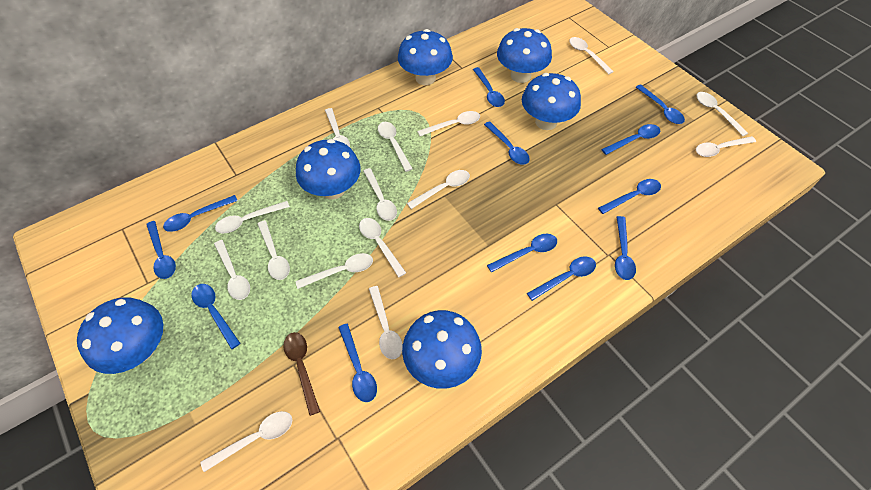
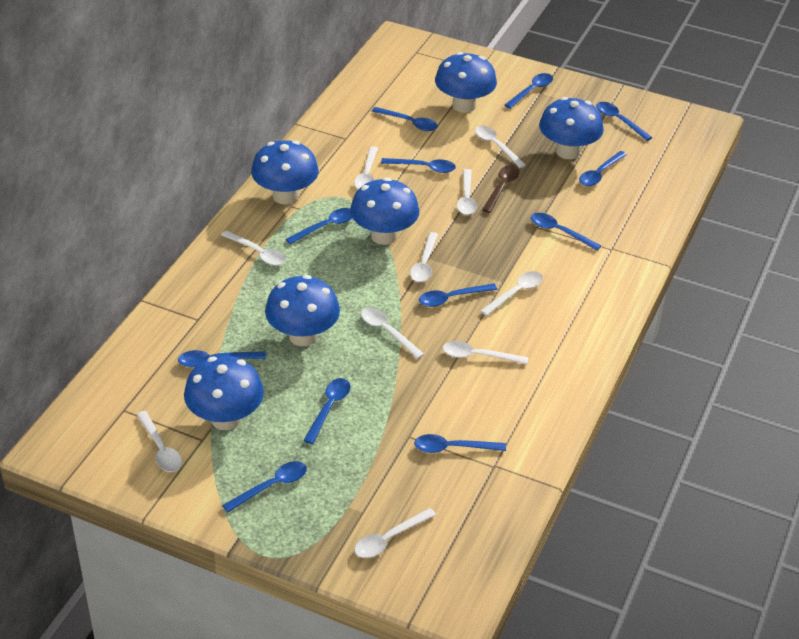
white spoon: [200,411,292,472] [214,240,250,300] [215,201,290,233] [258,220,290,280] [295,253,373,289] [325,108,350,147] [359,218,406,278] [363,168,397,221] [369,286,403,359] [378,122,413,172] [407,170,470,209] [417,111,480,136] [569,37,614,74] [696,92,748,136] [696,136,756,157] = 15 -> [136,411,182,472] [221,230,286,266] [354,146,378,189] [354,508,436,558] [361,307,424,359] [410,232,438,282] [443,341,528,365] [457,169,477,215] [475,126,526,168] [481,271,543,316] = 10

